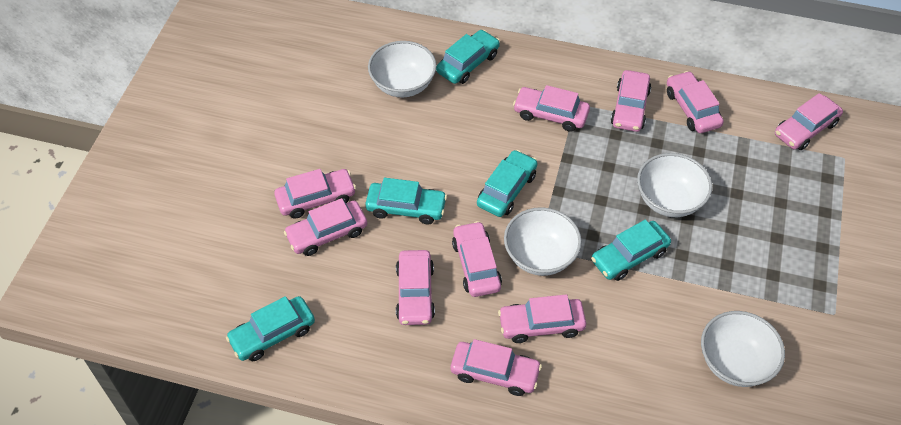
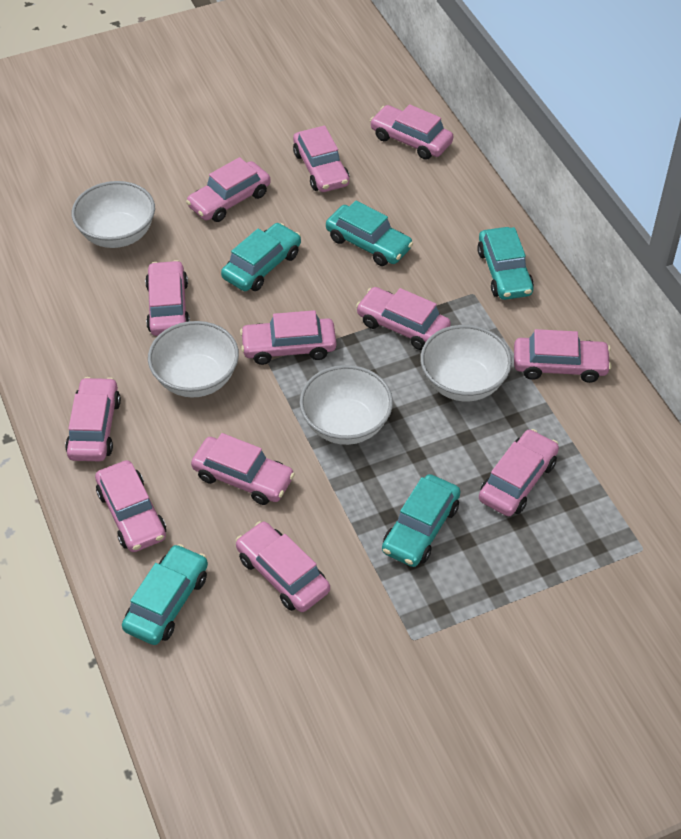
pink car: [274,169,356,219] [284,198,367,256] [396,250,435,325] [451,339,542,396] [452,221,502,297] [498,294,586,343] [513,85,590,132] [611,70,651,132] [667,71,724,133] [775,93,843,150] = 10 -> [65,377,121,461] [95,460,166,552] [145,260,190,336] [186,157,271,222] [191,433,295,505] [236,521,330,612] [240,310,336,365] [293,125,349,192] [356,287,451,350] [370,104,453,160] [479,429,559,516] [514,329,612,383] = 12

